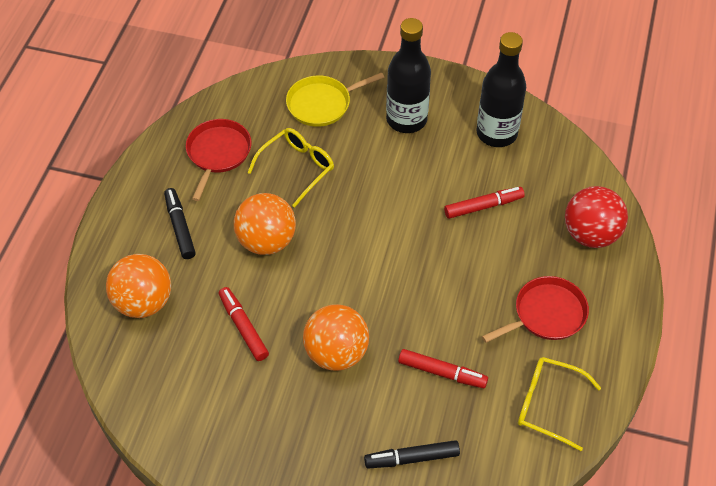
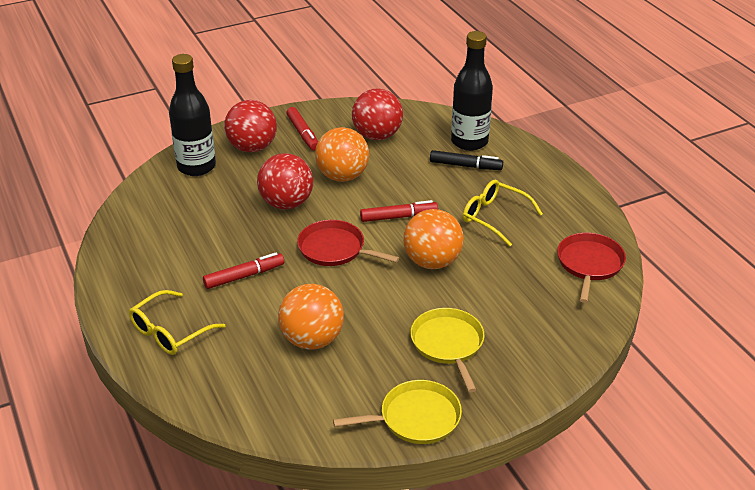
black marker: [164,188,196,259] [364,440,460,468] = 2 -> [430,150,503,170] = 1
red ball: [565,186,628,248] = 1 -> [224,100,277,152] [257,153,313,209] [352,88,403,140] = 3
yellow pan: [286,73,385,127] = 1 -> [333,380,462,444] [410,308,485,392] = 2

